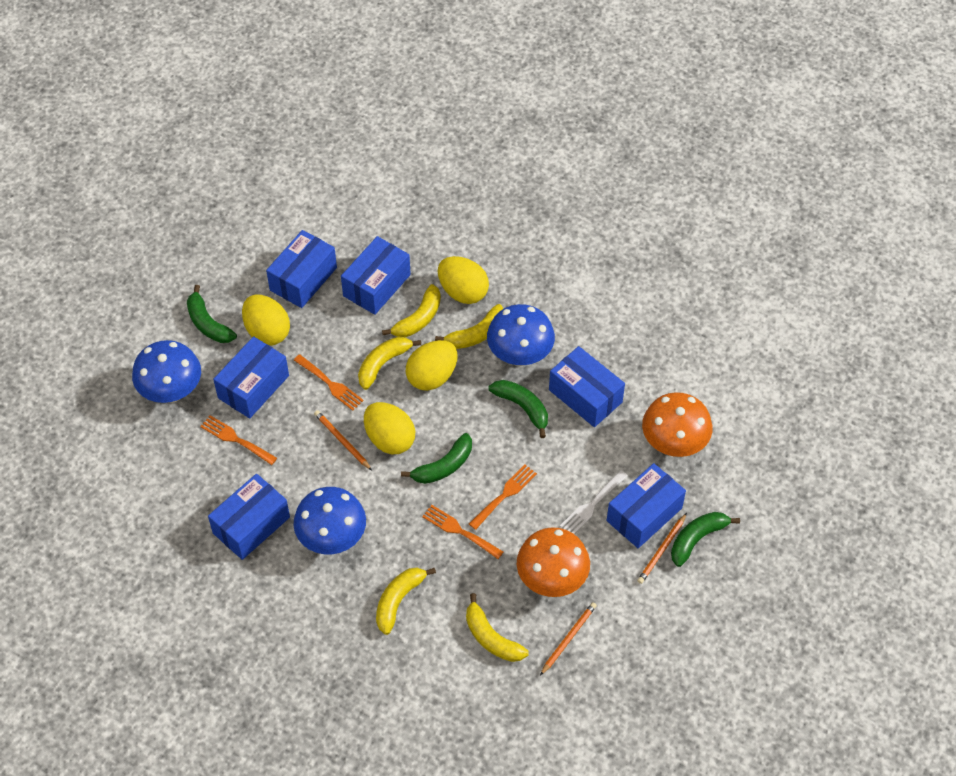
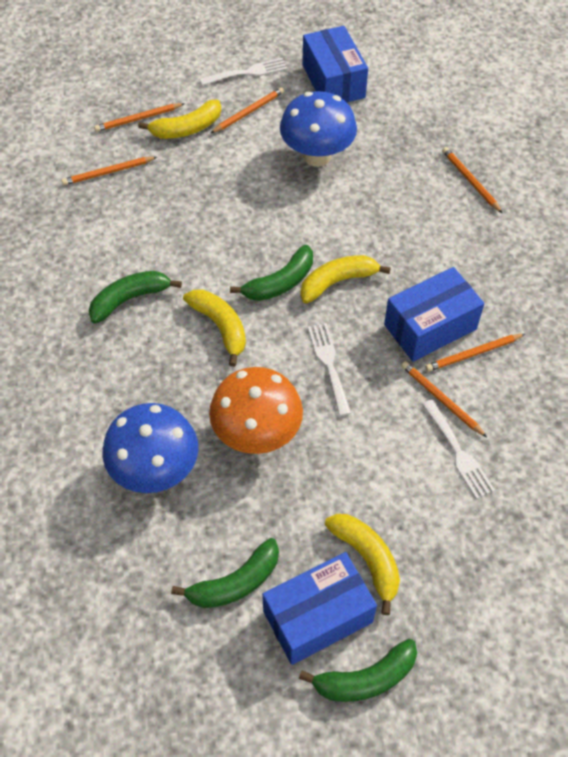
blue box: [208,474,290,560] [213,336,289,418] [266,230,337,308] [341,236,411,315] [549,346,625,427] [607,463,686,548] = 6 -> [262,552,377,665] [302,26,368,103] [384,267,484,362] = 3
blue mushroom: [132,340,201,403] [293,487,366,554] [487,304,555,366] = 3 -> [103,403,198,493] [280,91,357,167] = 2
orange fork: [200,415,277,465] [294,354,364,411] [422,505,503,559] [469,464,537,530] = 4 -> none = 0
orange mushroom: [517,527,590,597] [642,392,712,457] = 2 -> [209,367,303,454] = 1
orange pencil: [314,410,372,470] [540,602,597,675] [637,513,687,584] = 3 -> [61,157,157,185] [94,103,185,132] [211,87,284,133] [401,361,487,437] [425,334,525,372] [442,147,502,213] = 6
white fork: [560,470,628,534] = 1 -> [199,58,288,86] [308,323,351,416] [422,400,495,499] = 3
yellow banana: [358,337,421,390] [376,568,436,635] [382,284,441,337] [435,304,504,349] [466,593,529,662] = 5 -> [138,99,221,139] [183,289,246,367] [300,255,391,303] [325,514,400,615] = 4
yellow egg: [242,294,290,346] [364,402,415,454] [406,340,458,391] [438,256,489,304] = 4 -> none = 0

